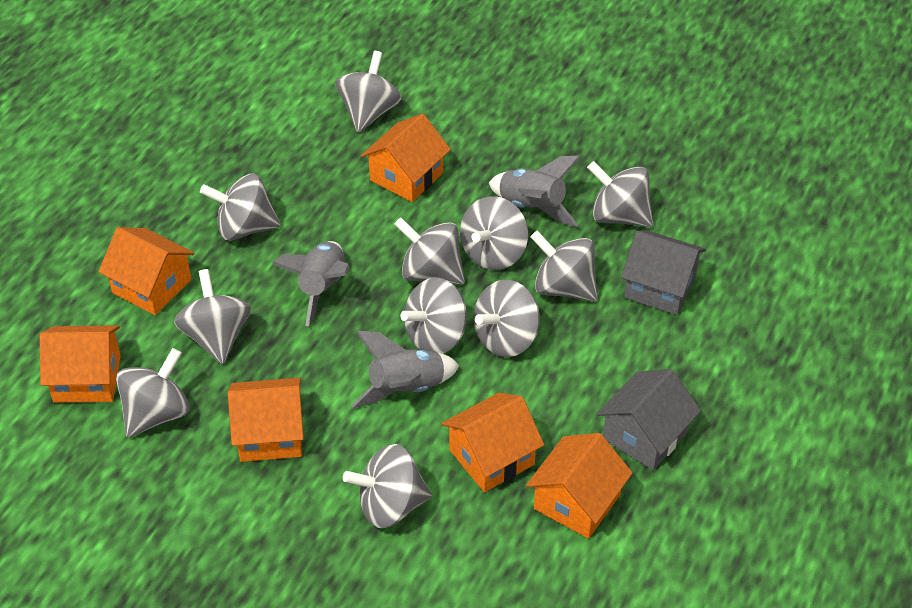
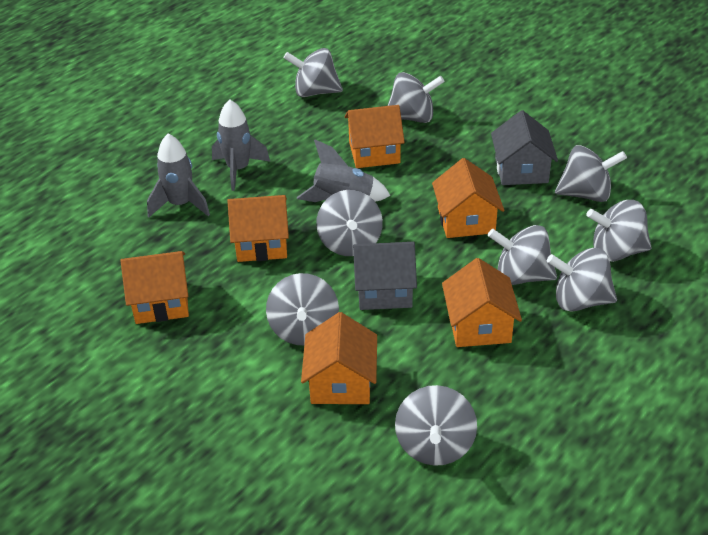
grey spinning top: [116,348,190,438] [174,269,251,364] [200,174,281,241] [336,51,401,133] [343,444,432,528] [394,217,465,285] [400,277,468,354] [460,196,528,270] [474,280,540,357] [530,231,598,302] [587,161,653,227] = 11 -> [266,273,339,345] [283,48,343,97] [316,190,383,256] [387,72,445,123] [395,385,477,466] [488,225,557,285] [547,248,617,312] [555,145,627,202] [586,200,652,262] = 9

